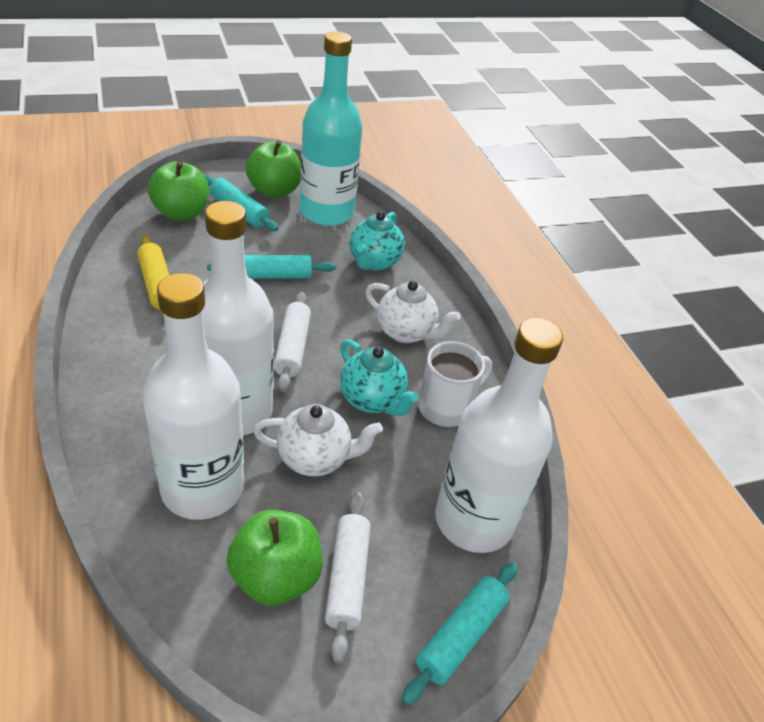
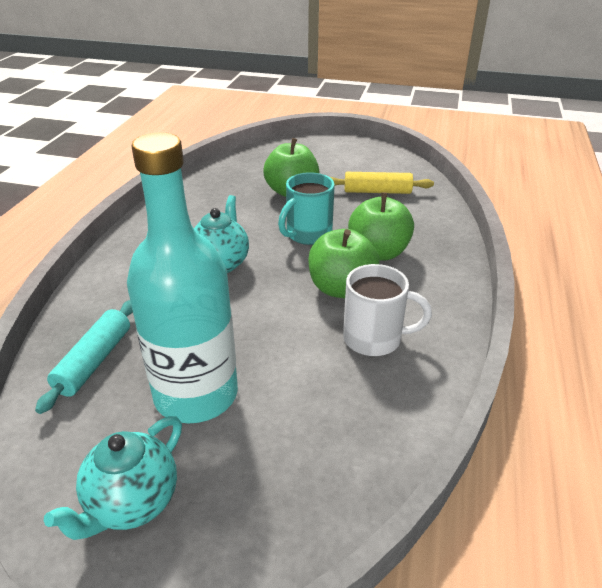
turquoise mug: none = 0 -> [278,172,335,245] = 1
turquoise rolling pin: [204,175,279,231] [207,255,336,279] [402,562,518,705] = 3 -> [35,300,133,414] = 1
white bottle: [143,273,244,520] [203,201,274,435] [435,318,563,553] = 3 -> none = 0
white rolling pin: [274,292,311,392] [325,492,371,663] = 2 -> none = 0
white teapot: [253,404,383,476] [365,281,461,343] = 2 -> none = 0

